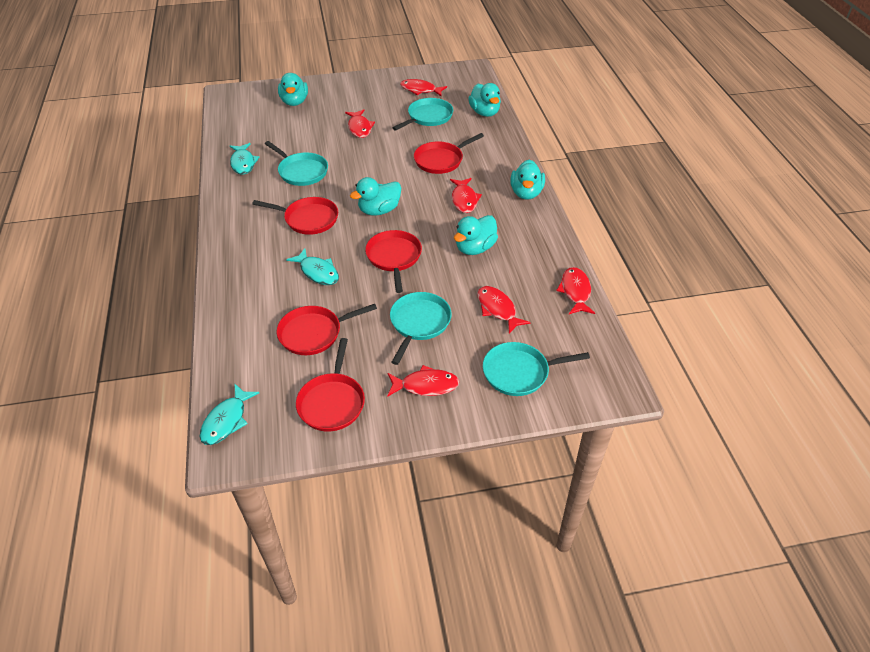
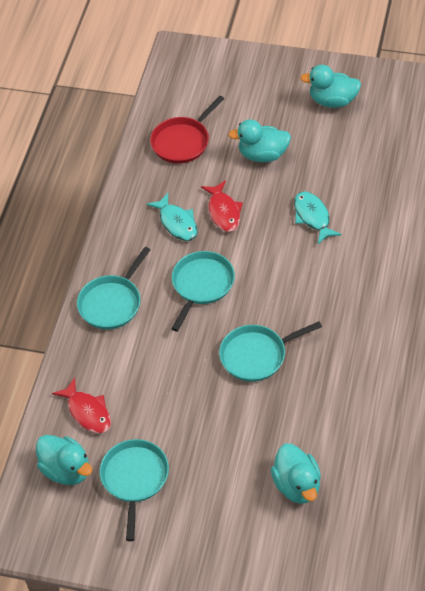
red fish: [345,109,375,138] [387,365,460,397] [400,79,447,97] [450,178,482,213] [477,286,531,334] [556,267,595,314] = 6 -> [52,378,111,433] [201,180,243,232] = 2
red pan: [252,197,338,235] [277,304,377,355] [296,338,365,431] [365,230,422,293] [414,133,484,174] = 5 -> [150,96,224,164] = 1
turquoise duck: [278,73,308,106] [350,177,401,216] [454,215,498,255] [468,83,501,117] [510,159,545,200] = 5 -> [36,435,92,485] [228,119,291,162] [271,444,321,504] [300,65,361,108] = 4
turquoise fish: [200,384,259,445] [230,143,259,175] [286,248,339,285] = 3 -> [146,193,198,241] [294,191,342,244] = 2

